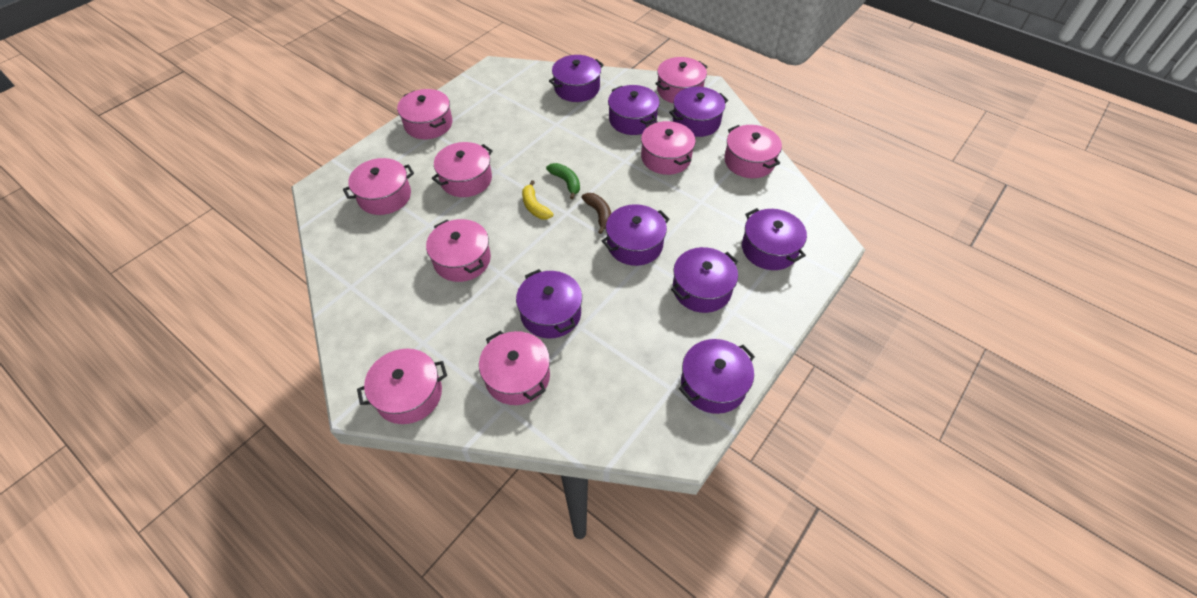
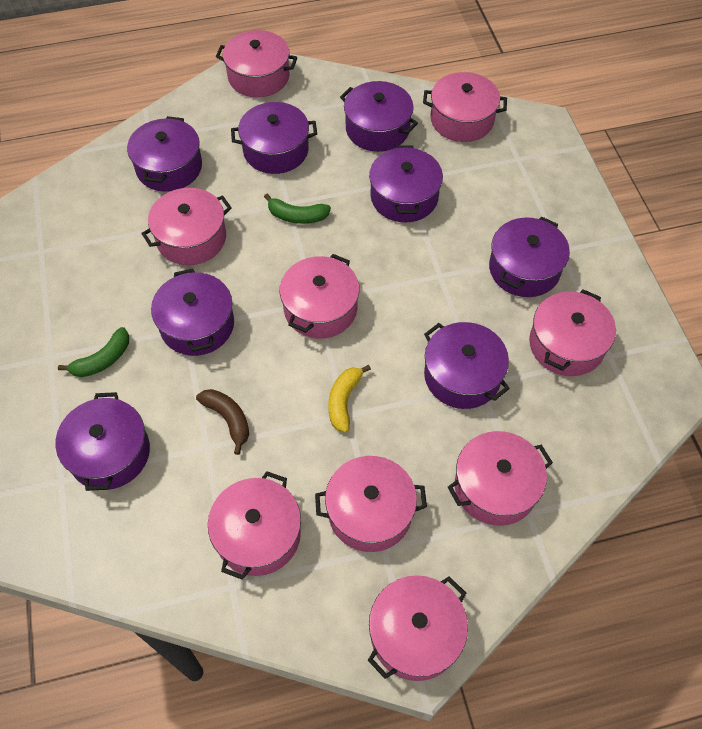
green banana: [546,163,580,199] = 1 -> [58,327,129,377] [264,194,331,224] = 2

